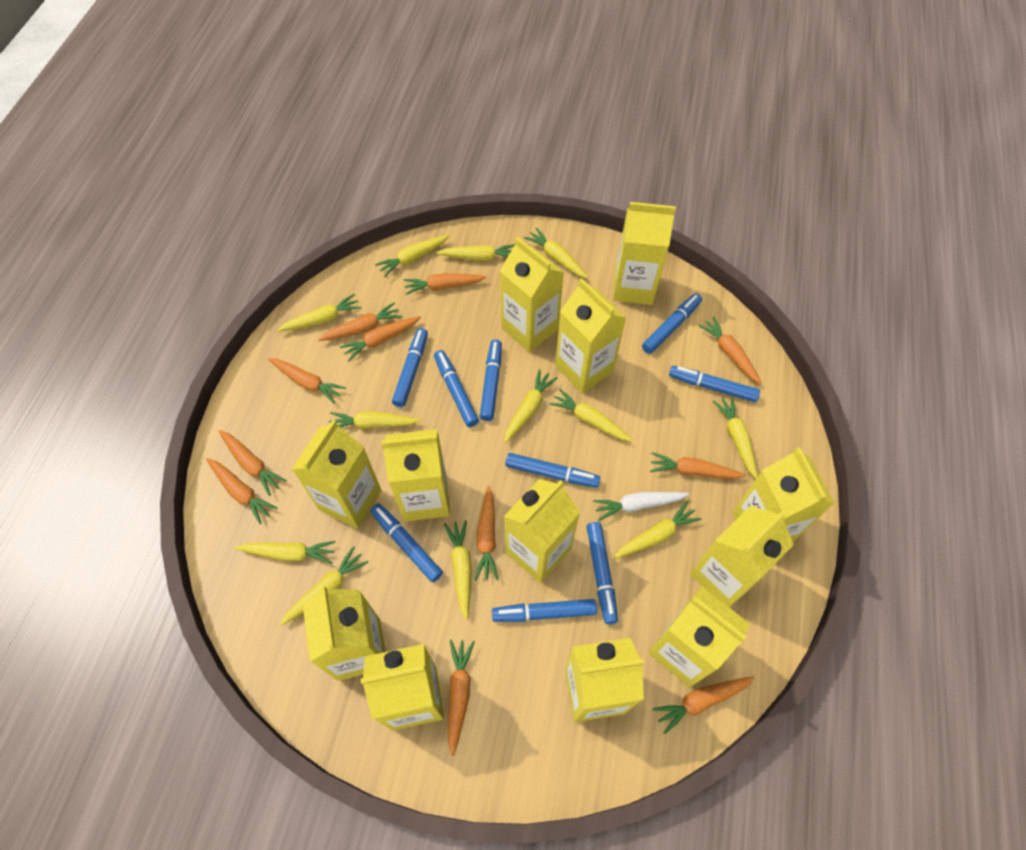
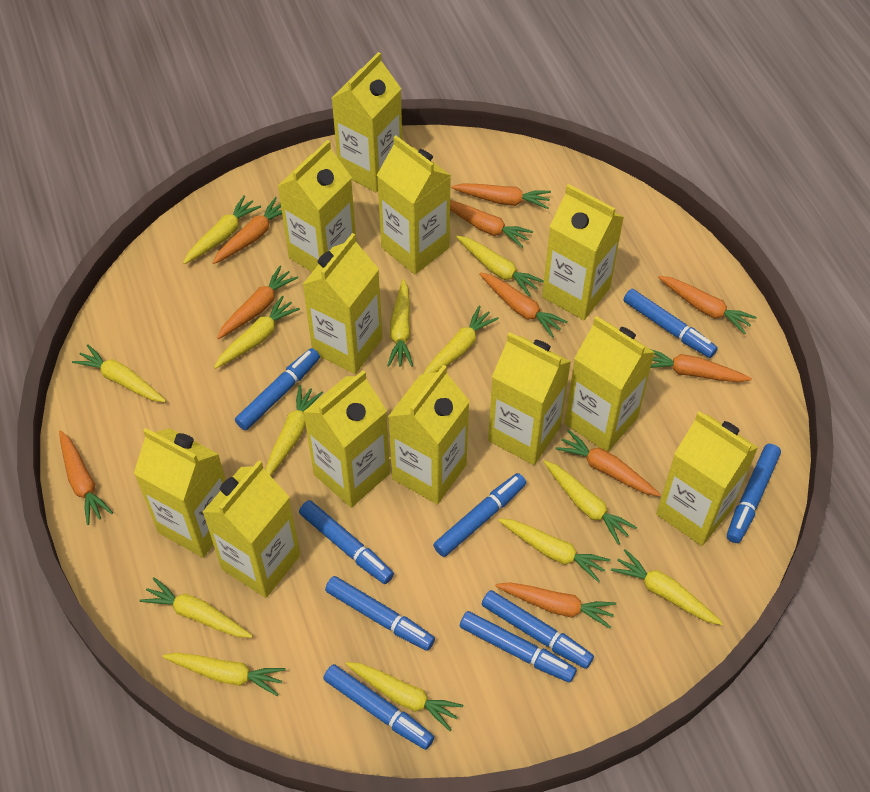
orange carrot: [206,458,277,525] [219,430,287,496] [268,358,346,404] [318,302,402,341] [340,316,421,362] [404,273,487,295] [448,640,475,756] [475,486,499,580] [650,452,746,479] [652,676,754,734] [698,317,762,384] = 11 -> [59,430,113,525] [212,197,282,264] [217,266,298,339] [450,200,533,248] [451,183,551,209] [479,272,568,338] [496,582,616,628] [555,430,661,496] [651,349,752,382] [658,276,757,334] = 10
white carrot: [593,492,689,521] = 1 -> none = 0
yellow carrot: [235,541,336,564] [277,293,361,332] [280,546,369,626] [329,411,421,429] [375,235,449,277] [436,244,515,261] [444,520,472,620] [504,369,557,443] [524,228,589,279] [549,389,633,442] [614,501,702,559] [713,396,758,479] = 12 -> [72,344,166,402] [139,577,253,638] [162,653,286,696] [183,195,261,264] [214,295,300,369] [266,385,323,476] [346,662,463,731] [387,279,413,367] [424,306,499,374] [456,236,544,297] [498,518,610,582] [544,461,637,545] [611,549,723,625] = 13

